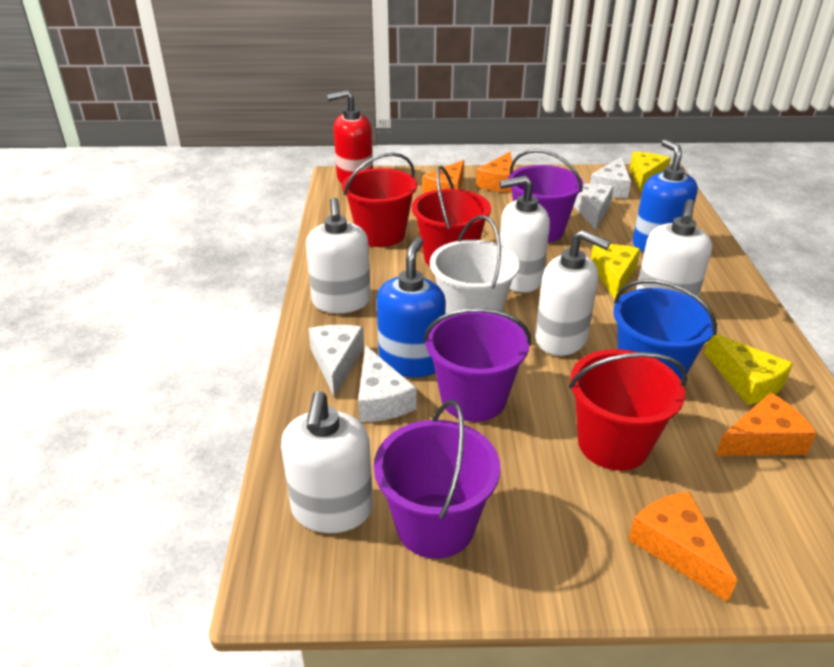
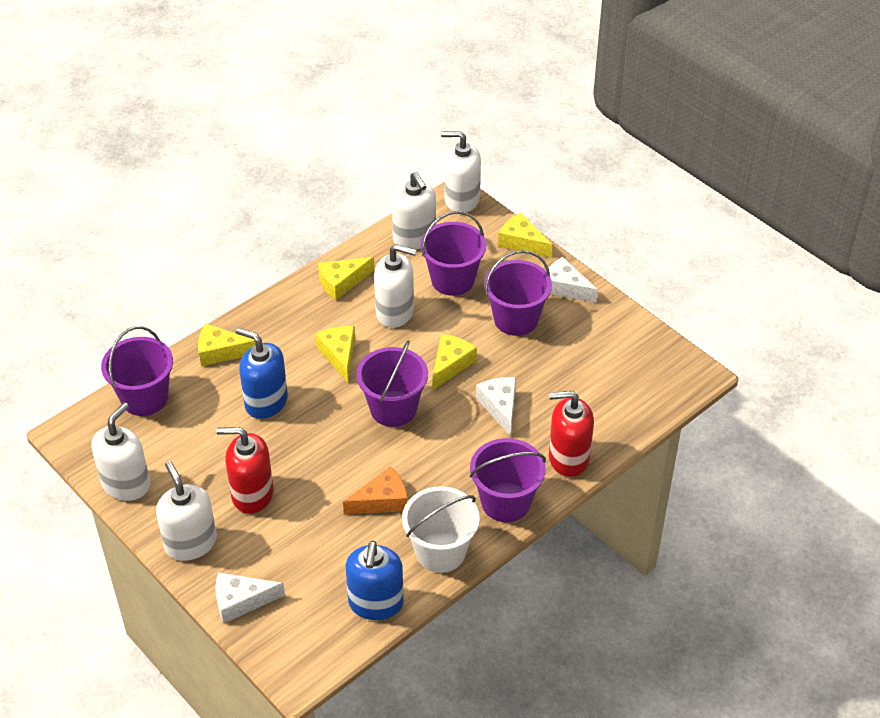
blue bucket: [613,279,717,381] = 1 -> none = 0
orange cheese: [423,160,464,194] [476,152,514,193] [628,492,738,602] [715,393,817,456] = 4 -> [343,466,408,514] = 1
purple bucket: [374,400,500,559] [424,308,531,422] [508,149,583,243] = 3 -> [101,326,173,416] [357,340,428,427] [420,211,486,296] [470,438,546,522] [484,250,552,336] = 5
red bucket: [342,153,417,247] [412,166,491,266] [569,349,687,471] = 3 -> none = 0
red soap dispenser: [327,90,373,184] = 1 -> [216,427,274,514] [549,391,594,477] = 2
white cheese: [308,325,364,397] [358,345,416,422] [574,184,614,230] [590,157,631,199] = 4 -> [215,572,285,623] [476,377,516,437] [546,257,598,303] = 3
yellow cheese: [591,244,640,300] [630,152,671,193] [704,334,793,405] = 3 -> [198,323,256,366] [315,326,355,382] [318,257,375,300] [432,334,477,391] [498,213,552,258] = 5

